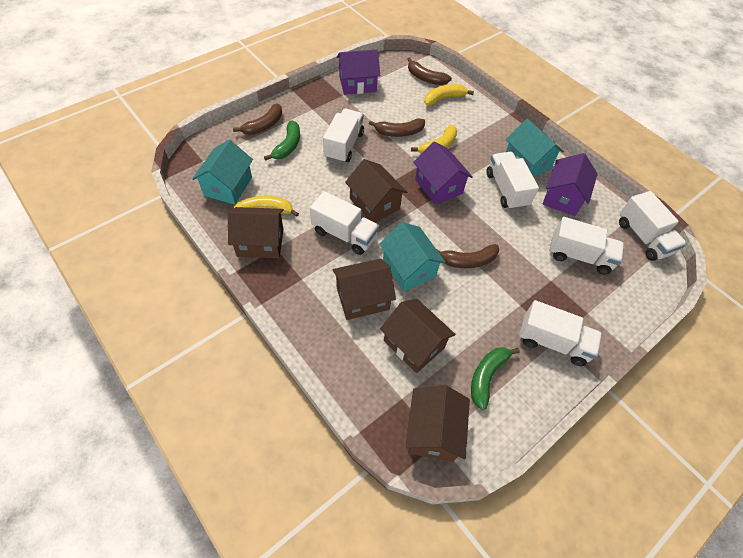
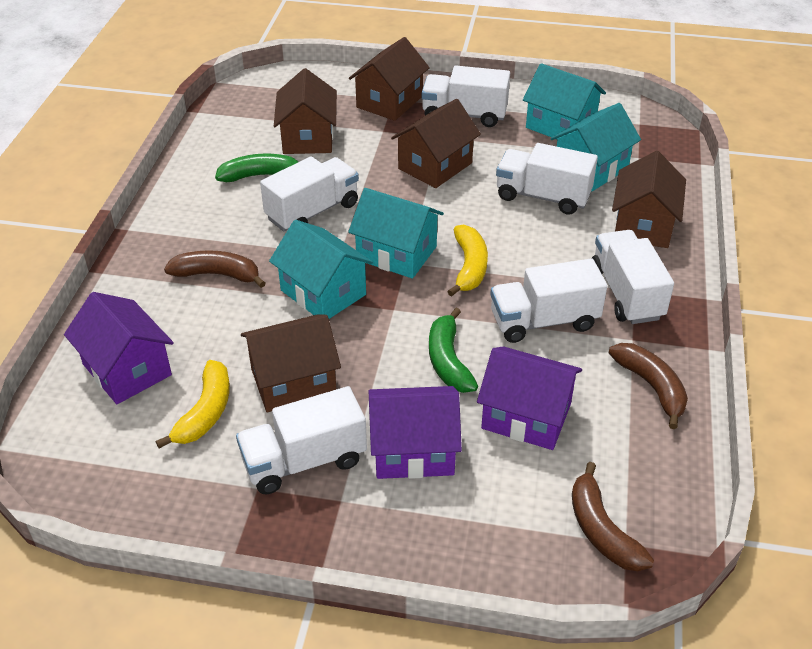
brown banana: [233,103,282,135] [369,118,425,137] [407,57,452,85] [437,244,499,268] = 4 -> [164,250,266,288] [572,462,654,571] [609,343,688,429] = 3
turquoise house: [192,140,253,205] [379,222,446,291] [506,119,564,177] = 3 -> [269,220,373,319] [348,188,444,279] [523,63,606,139] [550,103,641,191] = 4
yellow banana: [233,196,299,217] [411,125,457,154] [424,84,474,106] = 3 -> [156,360,230,448] [447,224,488,297] = 2

